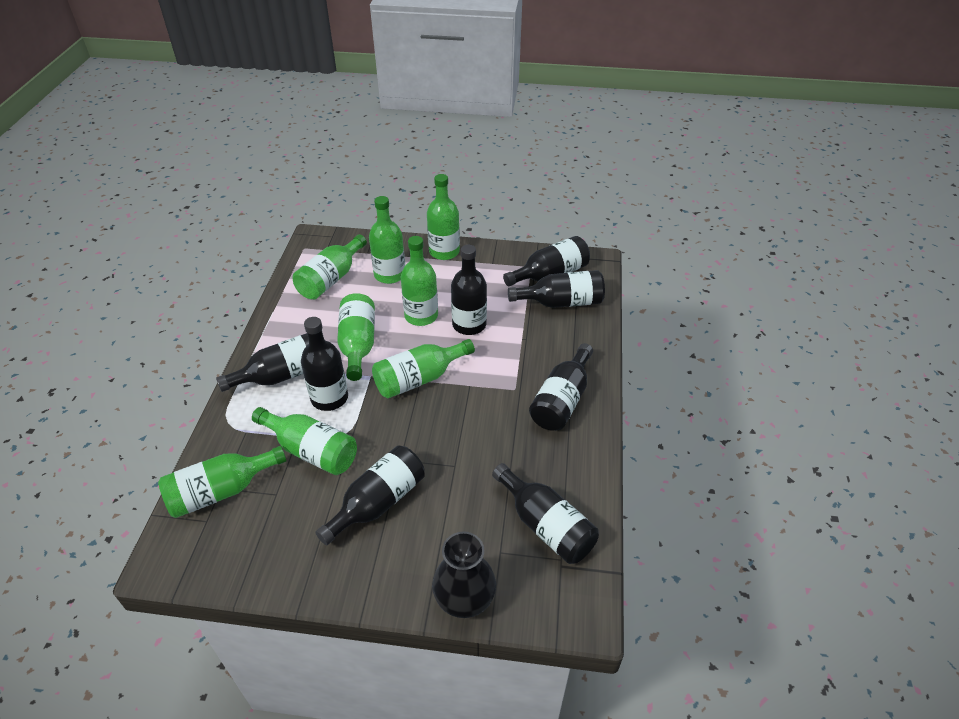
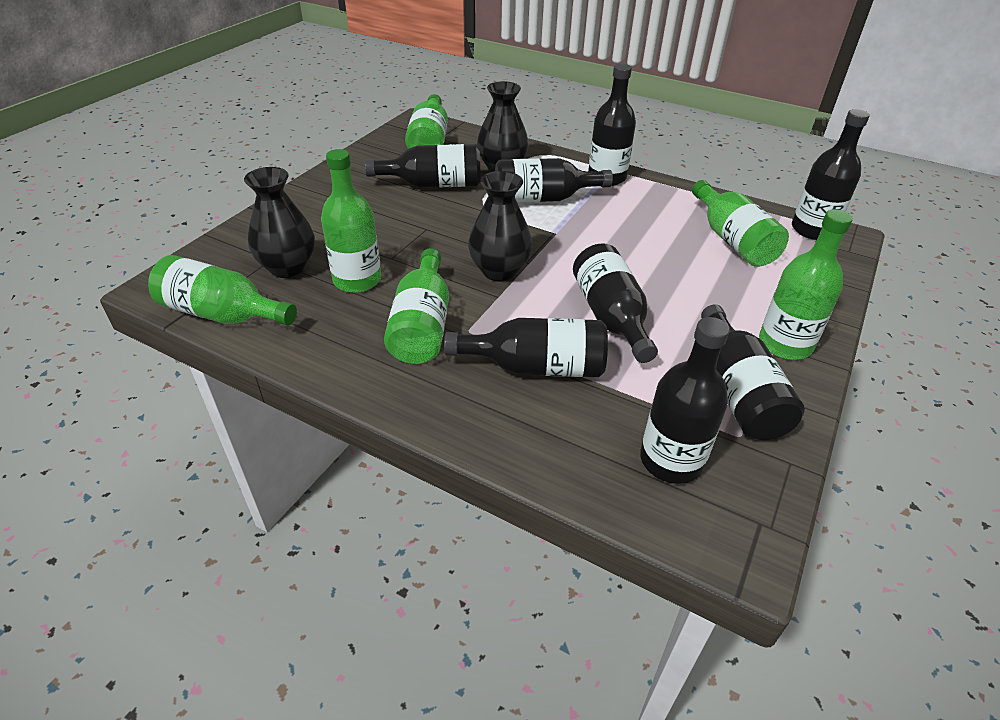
black vase: [432,531,496,618] = 1 -> [244,167,315,278] [468,171,532,281] [477,81,529,172] = 3
green bottle: [158,446,286,518] [252,407,357,475] [293,234,367,300] [337,293,375,381] [369,196,405,284] [372,339,475,398] [401,236,438,326] [427,174,460,260] = 8 -> [148,255,297,326] [321,149,381,293] [384,248,449,364] [405,94,448,149] [692,180,789,267] [759,209,853,360] = 6

